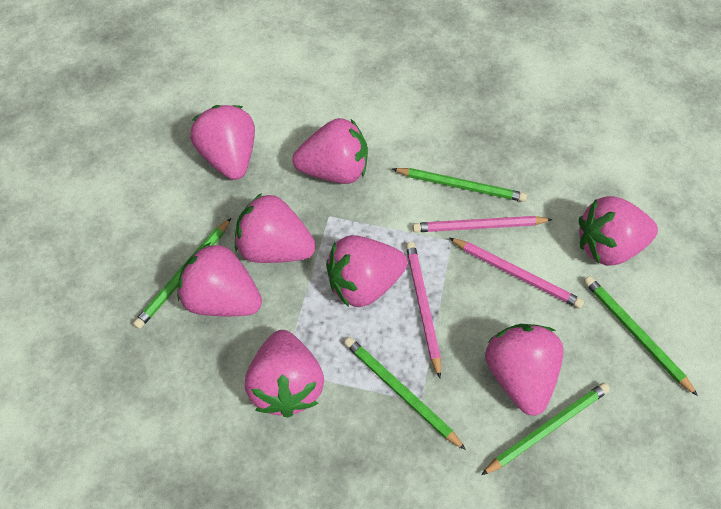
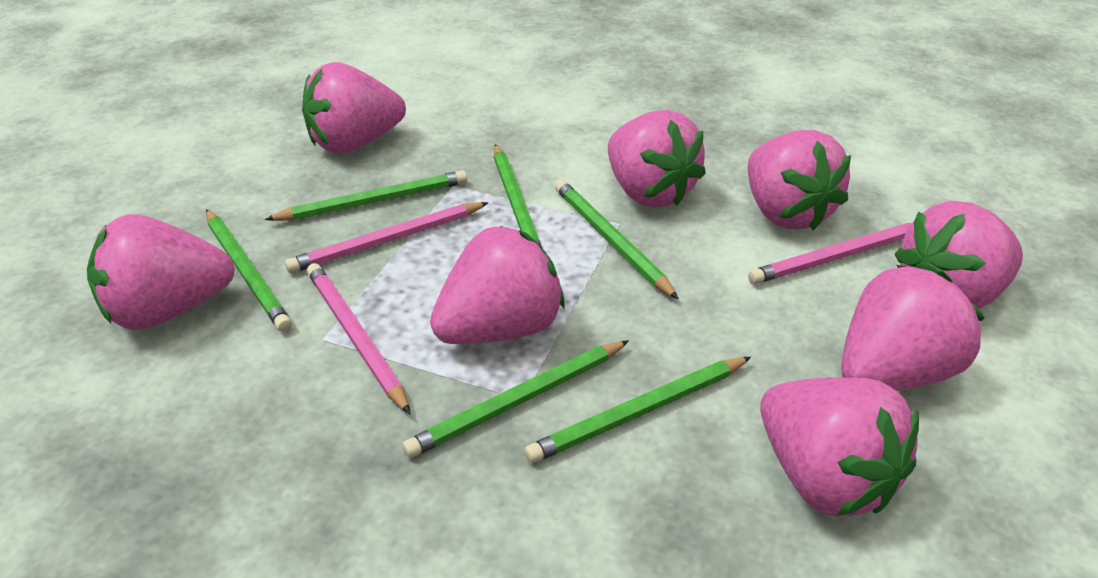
green pencil: [133,218,231,329] [344,337,466,450] [393,168,527,202] [481,383,610,475] [584,276,698,396] = 5 -> [206,209,292,332] [265,170,467,221] [402,340,629,458] [494,144,543,249] [524,357,751,463] [555,180,679,299] = 6

